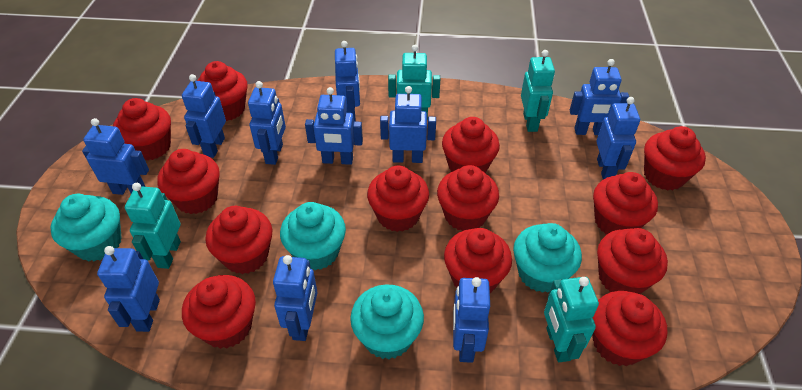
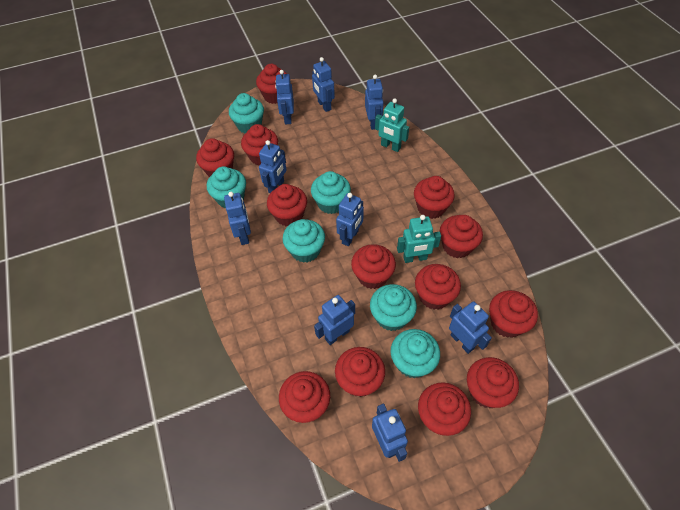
blue robot: [82,118,149,195] [97,246,160,332] [182,74,226,158] [248,81,286,165] [273,255,317,341] [305,87,363,165] [335,41,360,122] [380,86,436,163] [453,277,490,363] [570,59,629,135] [596,97,640,180] = 11 -> [224,192,251,245] [259,140,287,193] [275,70,294,124] [312,57,335,112] [314,295,355,345] [336,193,364,246] [365,75,384,130] [372,404,408,462] [449,301,492,354] = 9
turquoise cupcake: [50,194,122,262] [280,202,346,270] [350,285,424,359] [513,223,582,293] = 4 -> [207,166,246,208] [229,93,264,134] [282,219,325,263] [311,171,351,214] [370,284,417,331] [391,329,440,378] = 6
turquoise robot: [125,183,181,269] [388,45,440,120] [521,50,555,132] [544,277,599,362] = 4 -> [375,98,409,152] [397,215,441,263] = 2

